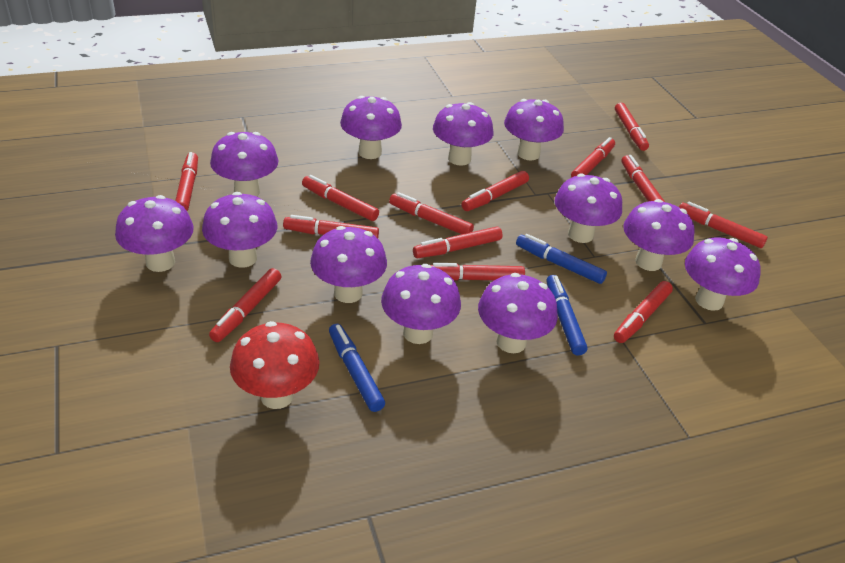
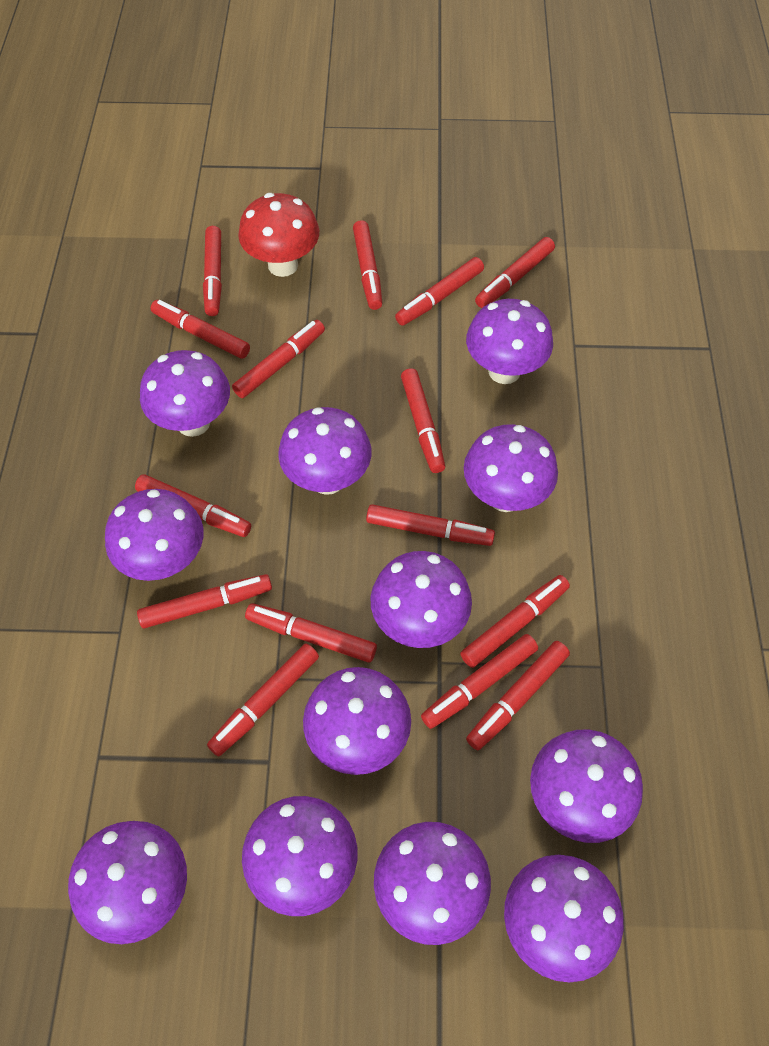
blue marker: [329,324,385,412] [516,234,607,284] [546,275,587,356] = 3 -> none = 0
red marker: [175,152,198,211] [209,268,281,342] [283,215,379,238] [302,175,379,221] [389,192,474,234] [413,226,503,258] [430,263,525,281] [461,171,529,211] [571,137,615,177] [614,281,673,343] [615,103,649,151] [621,155,665,202] [679,202,768,248] = 13 -> [135,474,251,537] [137,574,272,628] [151,300,250,359] [203,226,222,316] [207,643,319,757] [232,320,325,398] [245,603,377,663] [353,220,382,310] [366,504,495,546] [395,257,484,326] [401,368,445,473] [421,634,538,729] [460,575,570,668] [466,641,570,750] [475,237,555,308] = 15

